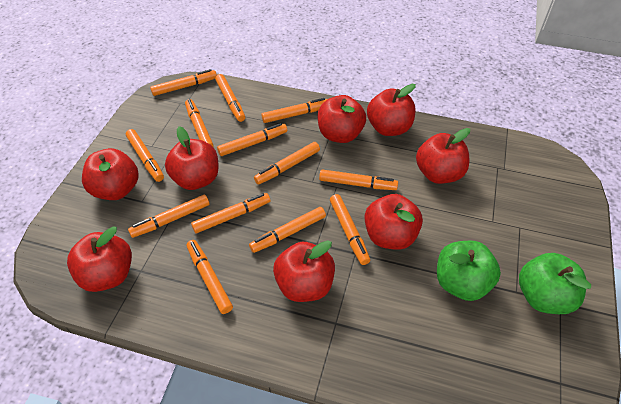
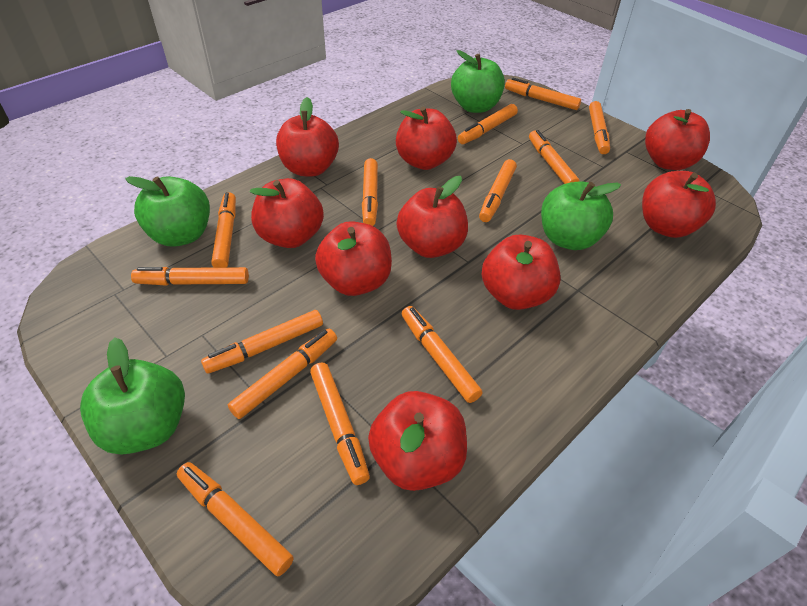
green apple: [437,241,501,301] [519,253,591,314] = 2 -> [80,337,185,455] [125,176,210,247] [451,50,505,113] [541,181,621,250] = 4
red apple: [67,226,132,292] [82,148,139,200] [165,126,219,190] [273,241,335,302] [318,95,366,143] [364,194,423,250] [367,84,416,136] [416,128,470,184] = 8 -> [250,178,324,248] [276,97,339,177] [315,221,392,296] [368,391,467,491] [396,107,457,170] [397,176,468,258] [481,235,561,310] [642,171,716,238] [645,109,710,170] = 9

